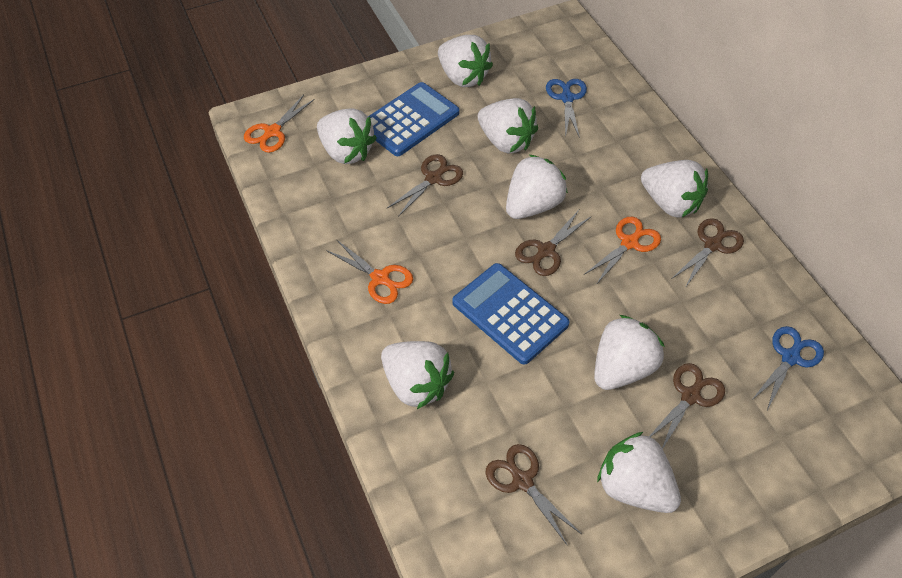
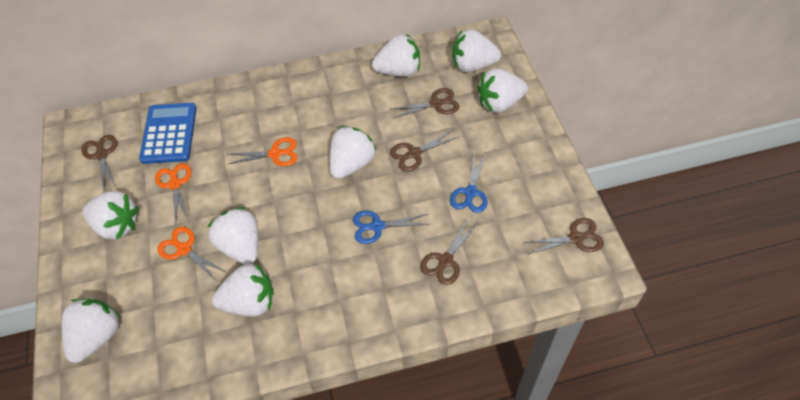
blue calculator: [368,82,459,156] [452,263,570,364] = 2 -> [139,103,197,164] = 1

